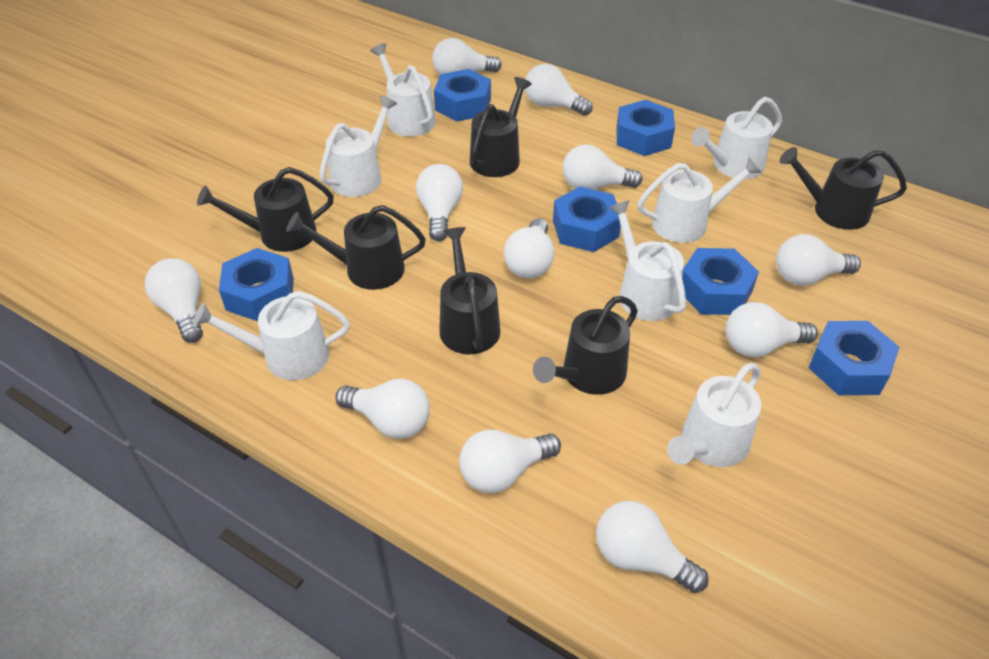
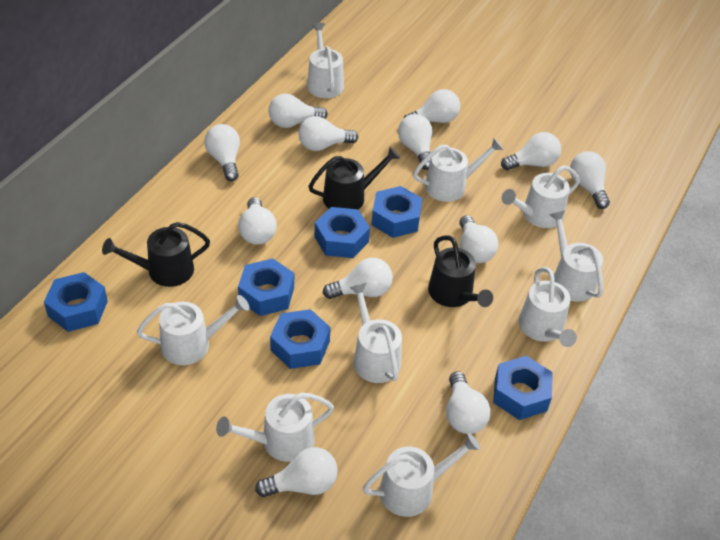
black watering can: [197,167,334,252] [286,205,426,290] [439,227,501,354] [470,77,532,177] [533,296,638,395] [780,147,907,230] = 6 -> [102,222,210,287] [308,147,400,210] [428,235,493,307] = 3
white light bulb: [145,258,203,343] [336,379,430,439] [416,164,463,241] [432,38,502,74] [459,430,561,493] [504,218,554,278] [525,64,593,116] [563,144,642,189] [596,501,709,593] [726,302,818,357] [776,234,861,286] = 11 -> [204,124,240,181] [238,197,277,245] [255,447,338,497] [269,94,328,128] [298,116,358,151] [323,258,393,299] [398,114,432,170] [403,89,460,123] [446,371,491,434] [459,215,498,263] [501,132,561,170] [570,151,610,209] = 12
white watering can: [193,291,350,380] [319,95,397,197] [370,43,436,137] [609,201,686,321] [637,157,762,243] [667,363,761,467] [691,97,782,179] = 7 -> [137,295,249,365] [216,393,334,462] [307,23,344,98] [349,283,402,383] [363,433,481,517] [413,138,504,202] [502,165,580,228] [519,267,577,347] [549,210,603,302] = 9

